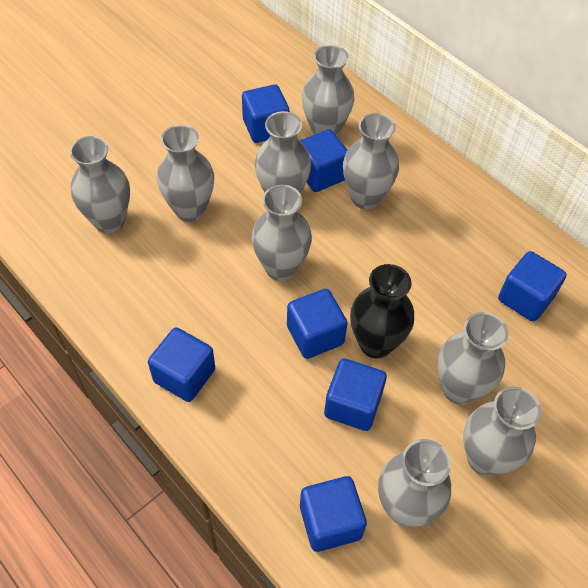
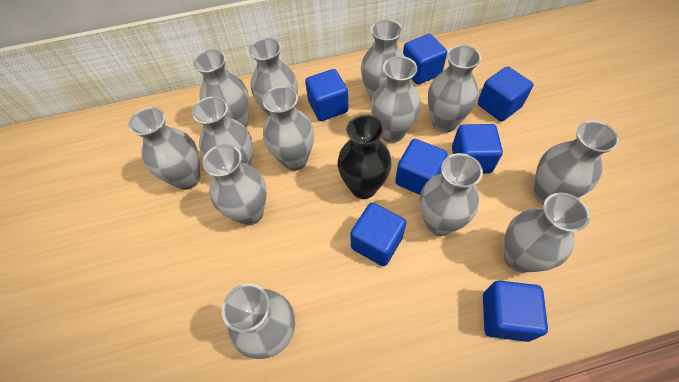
grey vase: [70,136,130,233] [157,125,214,222] [252,185,312,281] [255,111,311,193] [302,45,354,136] [343,113,399,209] [378,439,451,527] [437,312,508,405] [463,386,541,476] = 9 -> [128,107,201,190] [192,96,253,166] [193,49,249,128] [203,144,267,225] [222,283,295,359] [249,38,298,116] [262,86,314,171] [361,19,405,101] [371,56,420,143] [420,153,483,236] [428,45,481,132] [504,192,590,273] [534,121,619,205] = 13

